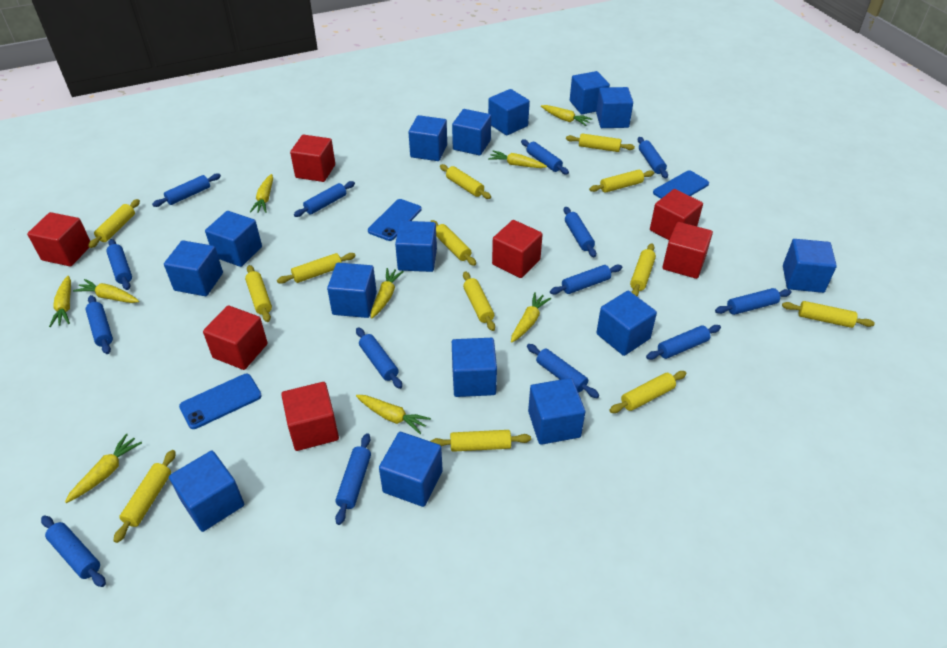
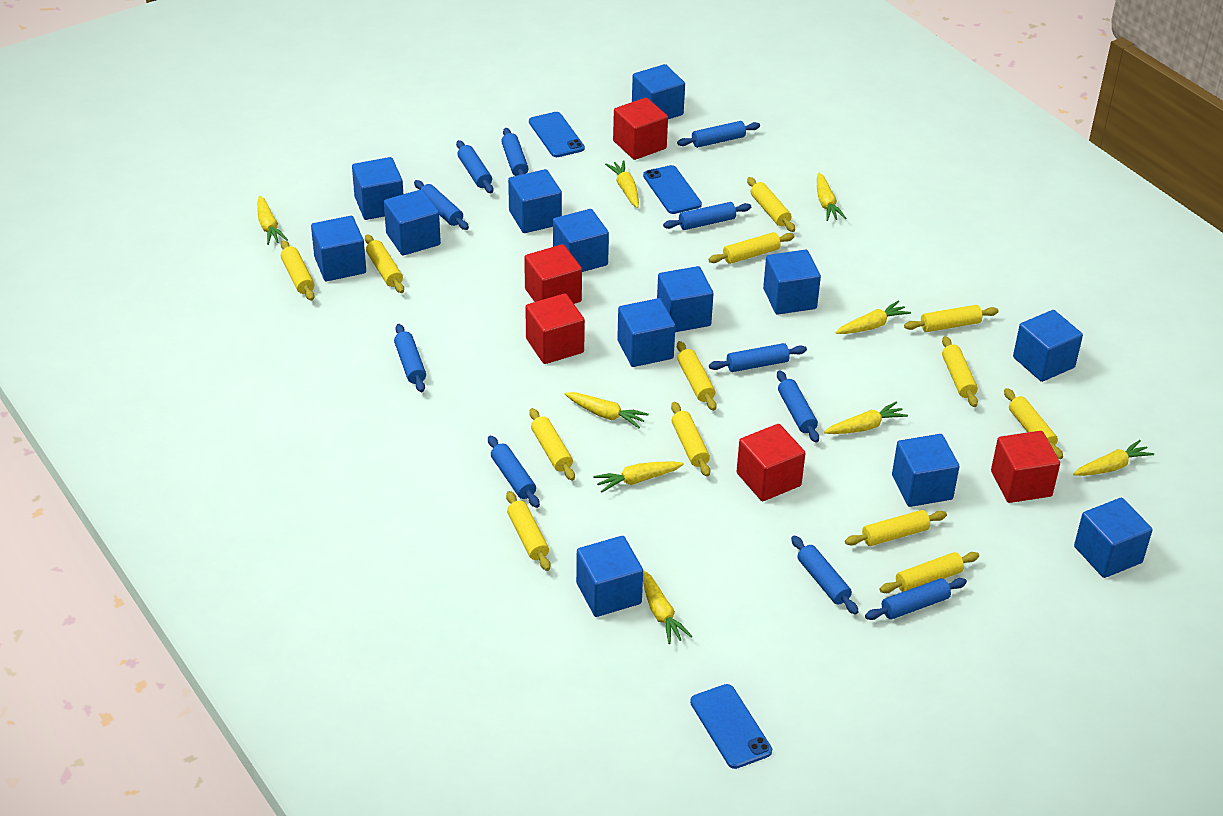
blue cube: [164,240,223,296] [169,451,244,532] [205,211,262,267] [327,263,377,318] [379,432,443,507] [395,221,437,272] [409,115,447,161] [452,109,491,155] [452,338,497,397] [488,89,530,136] [528,378,585,445] [570,71,610,114] [596,87,633,128] [596,291,657,356] [783,239,837,293] = 15 -> [311,216,366,281] [352,157,403,220] [384,189,441,256] [508,169,562,233] [553,209,609,272] [576,536,643,617] [617,298,675,367] [632,64,685,119] [657,266,714,332] [763,250,821,315] [892,434,959,507] [1013,310,1083,382] [1074,498,1153,578] = 13
blue rolling pin: [41,515,106,587] [85,295,113,354] [107,239,132,290] [152,173,221,207] [294,181,355,217] [335,433,371,525] [356,327,402,389] [521,140,569,174] [527,344,599,398] [550,265,622,295] [564,207,596,257] [638,137,668,178] [646,325,721,360] [715,288,792,315] = 14 -> [394,324,426,392] [414,180,469,230] [456,140,494,193] [488,435,540,508] [501,128,529,176] [663,202,751,230] [677,121,760,148] [709,343,807,372] [777,370,819,442] [791,535,859,615] [865,578,967,620] = 11
red cube: [27,212,90,266] [203,305,268,370] [281,382,339,451] [290,135,335,182] [492,220,543,278] [650,189,703,240] [662,222,713,279] = 7 -> [524,244,582,304] [525,294,585,364] [613,98,668,160] [737,424,805,501] [991,431,1060,503] = 5

